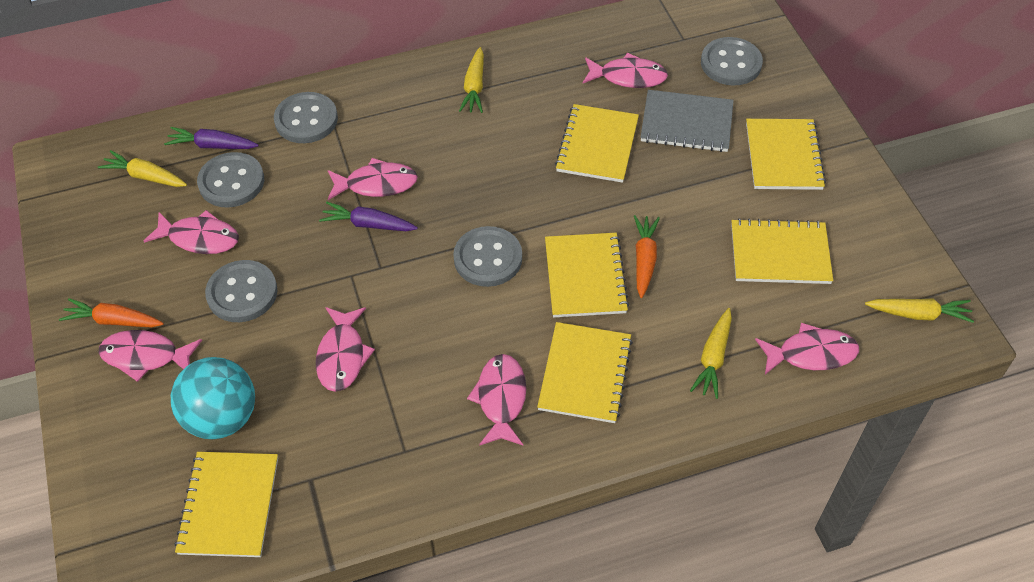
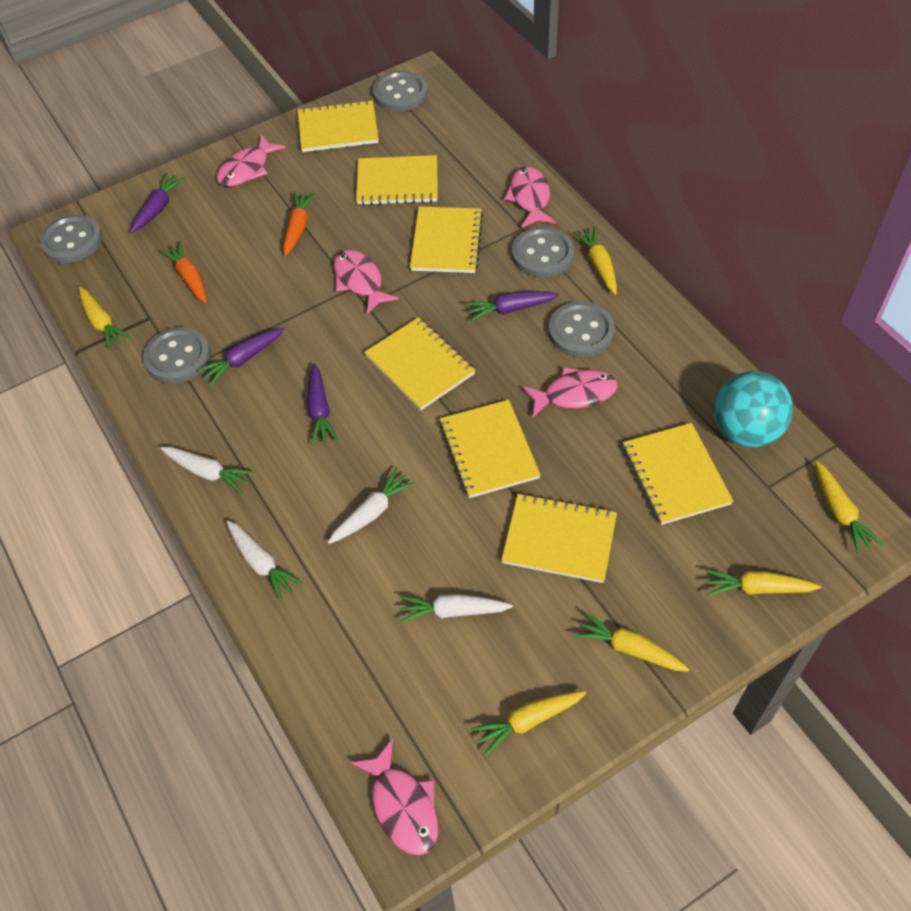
grey notebook: [640,90,734,152] = 1 -> none = 0
pink fish: [99,330,202,382] [144,210,239,254] [316,307,375,392] [328,158,418,200] [467,354,526,446] [583,53,668,88] [755,323,859,375] = 7 -> [217,135,286,187] [334,249,399,314] [351,739,438,855] [504,166,556,228] [522,367,618,417] = 5
purple carrot: [164,127,259,149] [319,202,418,231] = 2 -> [130,173,185,233] [197,328,284,386] [307,363,338,445] [465,291,559,322] = 4
white carrot: none = 0 -> [160,447,255,493] [226,520,303,601] [328,468,416,544] [399,594,513,623] = 4
yellow carrot: [98,150,187,187] [459,47,484,113] [690,308,732,399] [865,299,974,323] = 4 -> [79,287,131,350] [471,691,586,757] [573,226,617,295] [574,612,690,672] [705,569,821,596] [815,461,883,554] = 6
yellow notebook: [174,452,278,557] [537,322,633,423] [545,233,629,317] [555,104,639,183] [731,218,833,284] [746,119,826,190] = 6 -> [298,100,379,152] [356,155,438,205] [364,317,475,410] [410,206,483,273] [440,400,541,498] [501,493,617,583] [623,423,733,525] = 7

